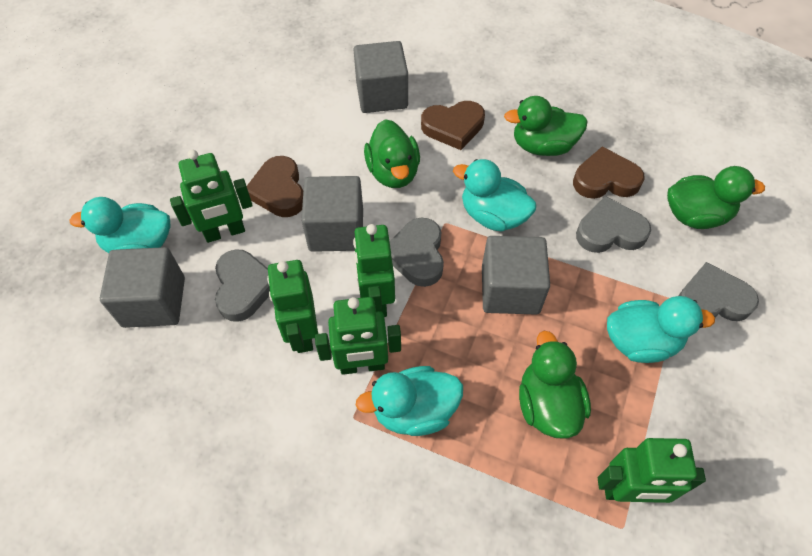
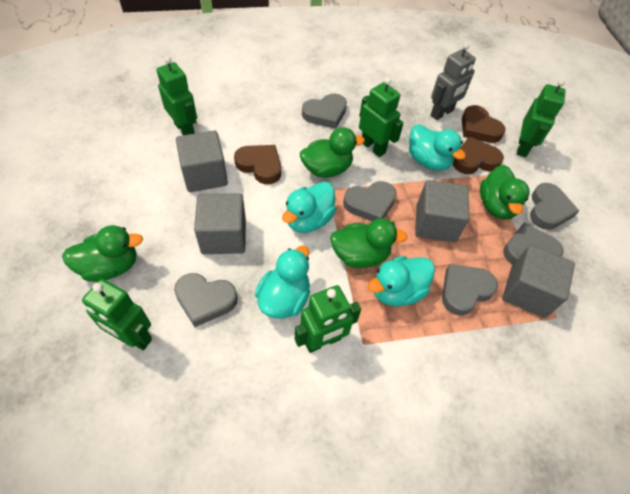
grey heart: [215,249,270,322] [390,217,444,287] [576,196,651,253] [678,262,759,321] = 4 -> [174,273,238,327] [302,93,347,129] [343,181,397,221] [442,264,498,315] [503,222,563,265] [530,183,579,230] = 6
grey robot: none = 0 -> [431,43,476,120] = 1

